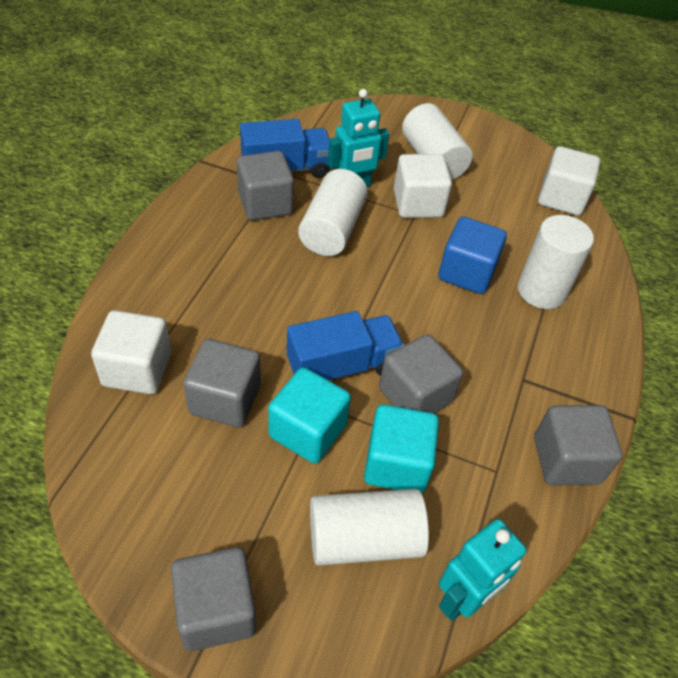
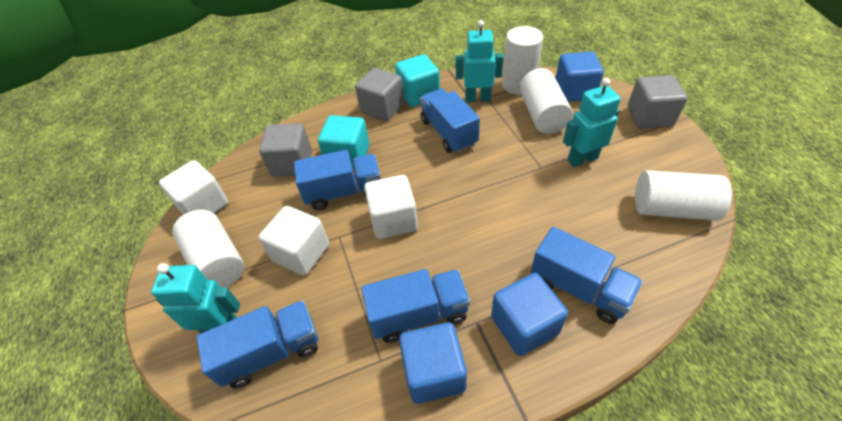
blue cube: [438,217,507,294] = 1 -> [399,322,467,404] [491,273,568,356] [555,51,604,102] = 3
blue truck: [240,119,329,178] [287,311,404,380] = 2 -> [197,300,318,388] [294,150,381,210] [361,269,470,343] [420,89,480,153] [531,227,643,324] = 5
grey cube: [171,547,256,651] [183,339,261,427] [237,151,294,221] [379,334,463,413] [534,405,622,486] = 5 -> [259,123,312,177] [355,68,405,121] [628,75,688,129] = 3
turquoise robot: [328,89,389,187] [439,519,526,621] = 2 -> [151,263,240,334] [456,20,504,102] [563,78,621,167] = 3

